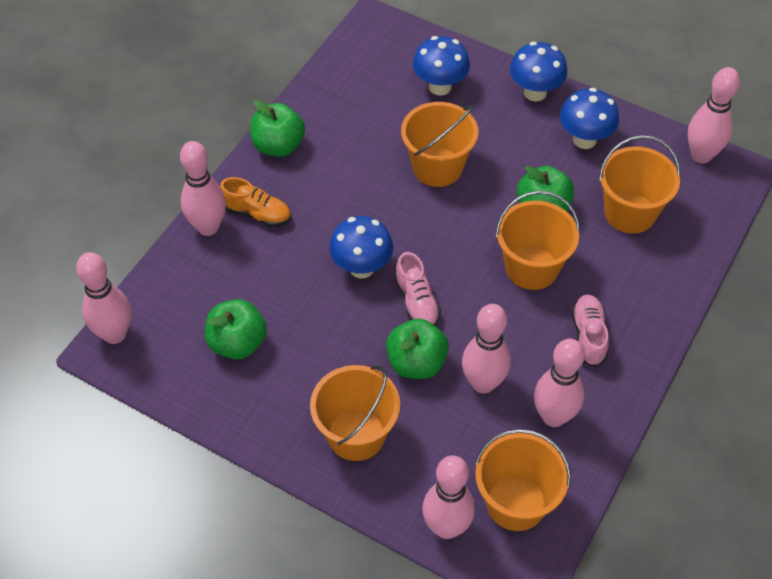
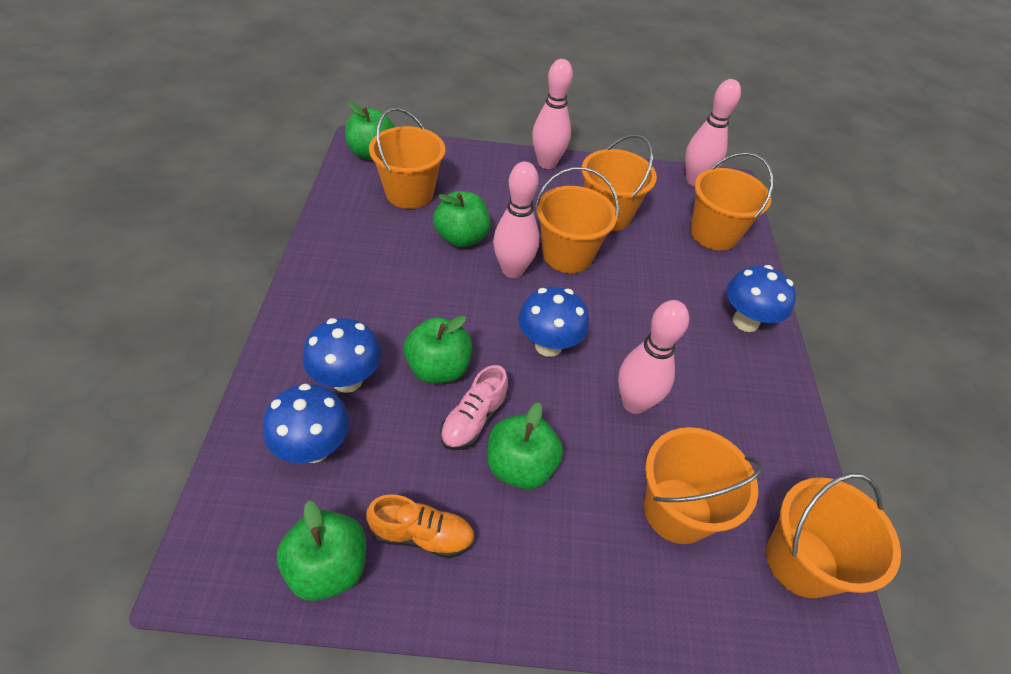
green apple: [205,299,267,360] [250,100,305,157] [386,319,449,379] [517,166,574,212] = 4 -> [277,501,367,601] [345,102,395,160] [404,315,472,384] [433,191,491,247] [487,402,563,489] = 5
orange bucket: [310,365,400,461] [401,102,478,187] [475,429,571,531] [496,191,580,290] [599,135,680,234] = 5 -> [369,108,445,209] [535,167,619,273] [582,134,657,231] [644,427,763,544] [690,152,773,250] [766,473,901,598] = 6
pink bowling pin: [76,252,131,344] [180,141,226,236] [422,455,475,539] [462,304,511,394] [534,339,585,427] [688,67,740,163] = 6 -> [493,162,539,278] [532,59,573,169] [618,300,689,414] [685,79,741,186] = 4
pink shoe: [394,252,441,325] [572,294,609,367] = 2 -> [440,365,508,450] = 1

